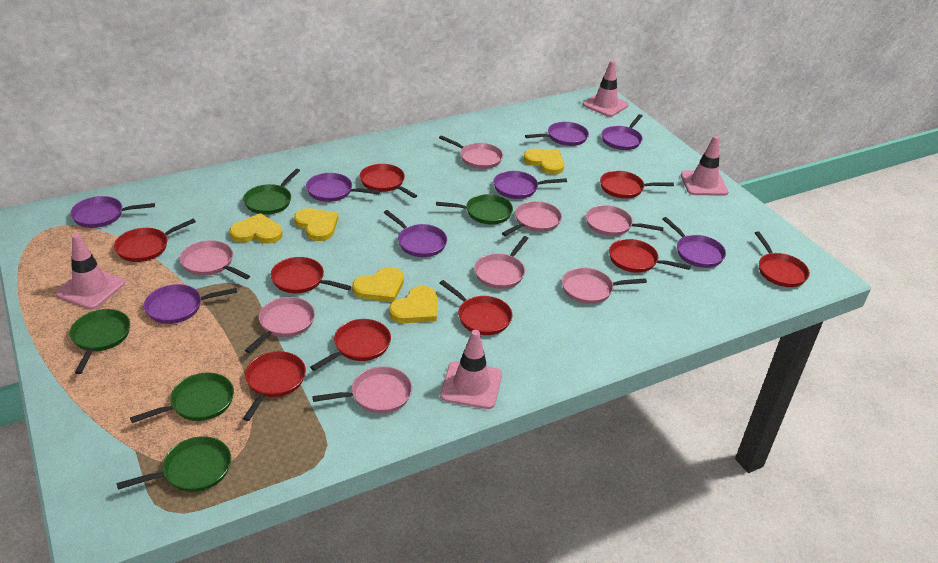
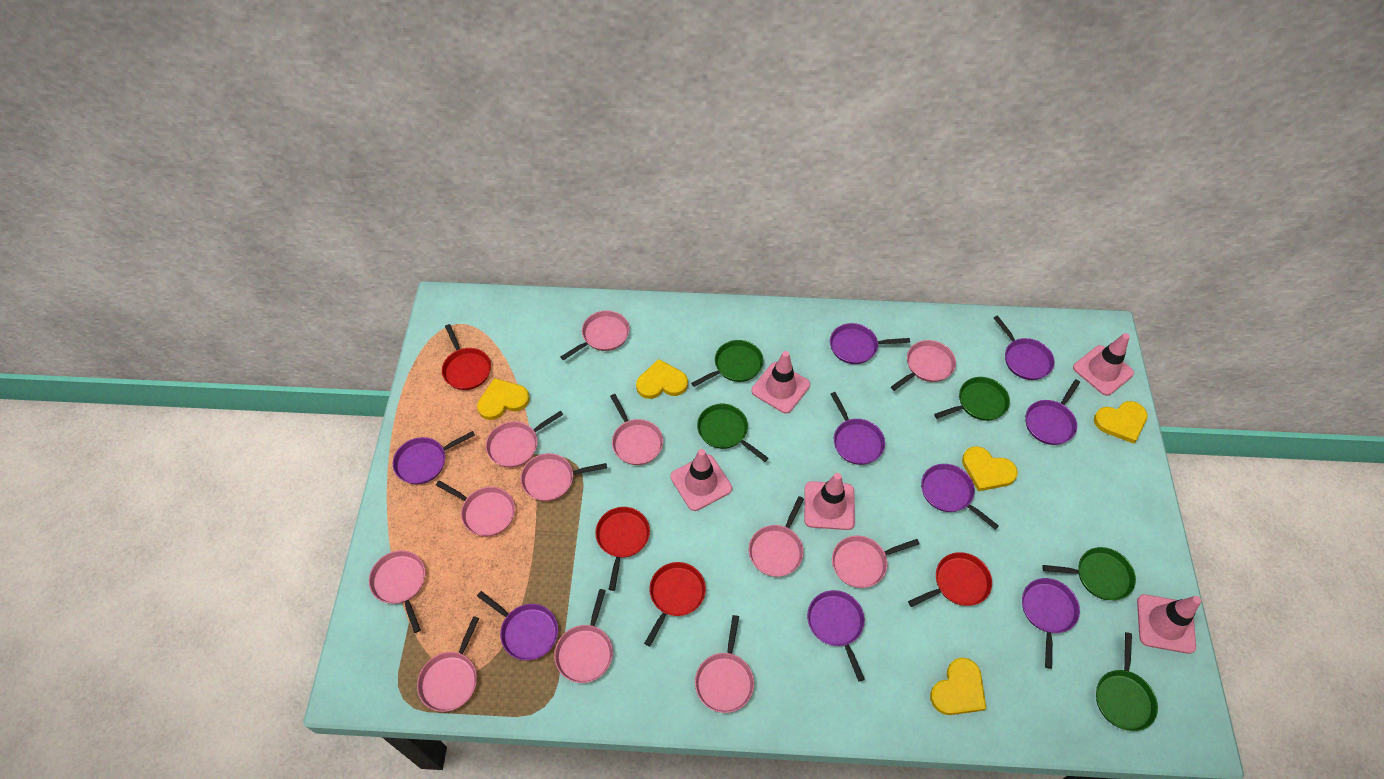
pink pan: [180,240,250,279] [245,297,315,353] [312,366,412,413] [439,135,503,169] [474,236,529,289] [502,201,562,236] [562,268,647,304] [586,205,664,236] = 8 -> [369,550,425,633] [417,616,479,712] [436,480,515,536] [486,411,563,468] [521,453,607,501] [554,589,613,683] [560,310,630,360] [610,394,663,465] [695,615,754,713] [749,496,804,577] [832,536,920,588] [891,340,956,391] = 12
pink traffic cone: [55,233,125,310] [440,330,502,409] [583,60,629,117] [681,136,728,196] = 4 -> [670,449,732,511] [751,351,810,414] [804,473,855,530] [1073,333,1134,396] [1137,594,1201,654] = 5
purple pan: [70,196,155,228] [144,284,237,324] [306,173,380,202] [384,210,447,257] [493,171,567,199] [525,122,589,146] [602,114,643,150] [662,217,726,268] = 8 -> [393,431,475,484] [477,591,558,660] [807,590,865,682] [830,323,910,364] [831,392,885,465] [921,464,999,530] [994,316,1055,380] [1022,578,1080,669] [1025,379,1080,445] = 9
red pan: [114,219,196,262] [243,351,306,421] [271,257,352,293] [310,319,391,371] [360,164,417,198] [440,280,513,335] [600,171,674,199] [609,239,691,273] [755,231,810,287] = 9 -> [442,324,491,390] [595,507,650,591] [644,562,706,647] [908,552,992,607] = 4

